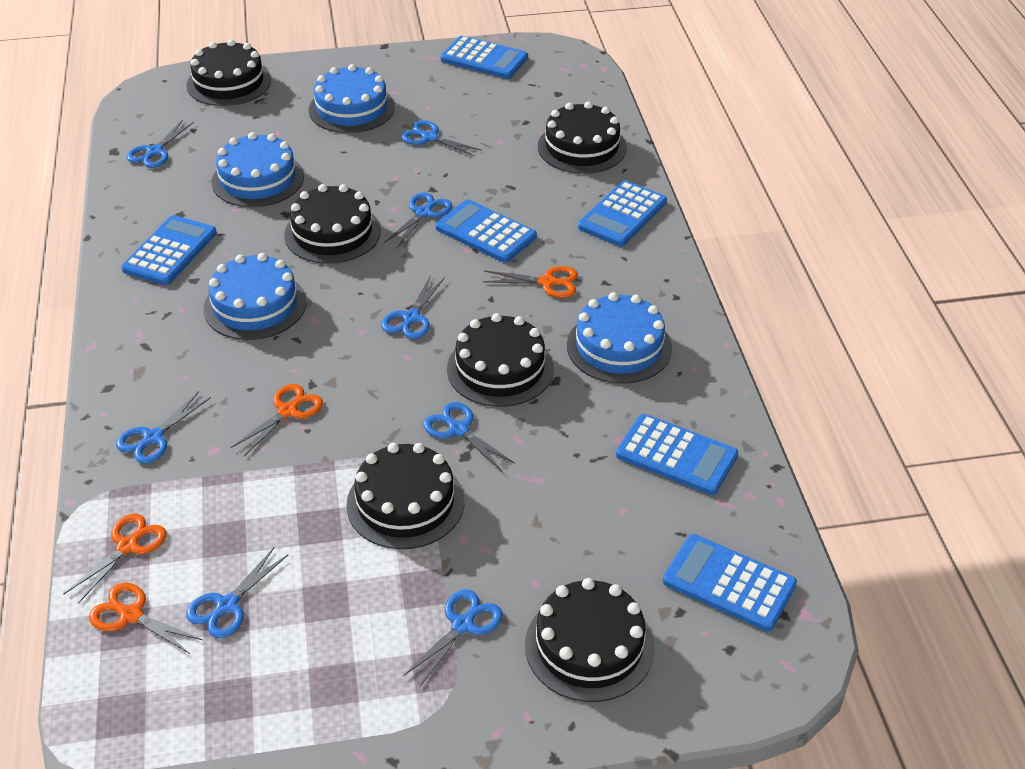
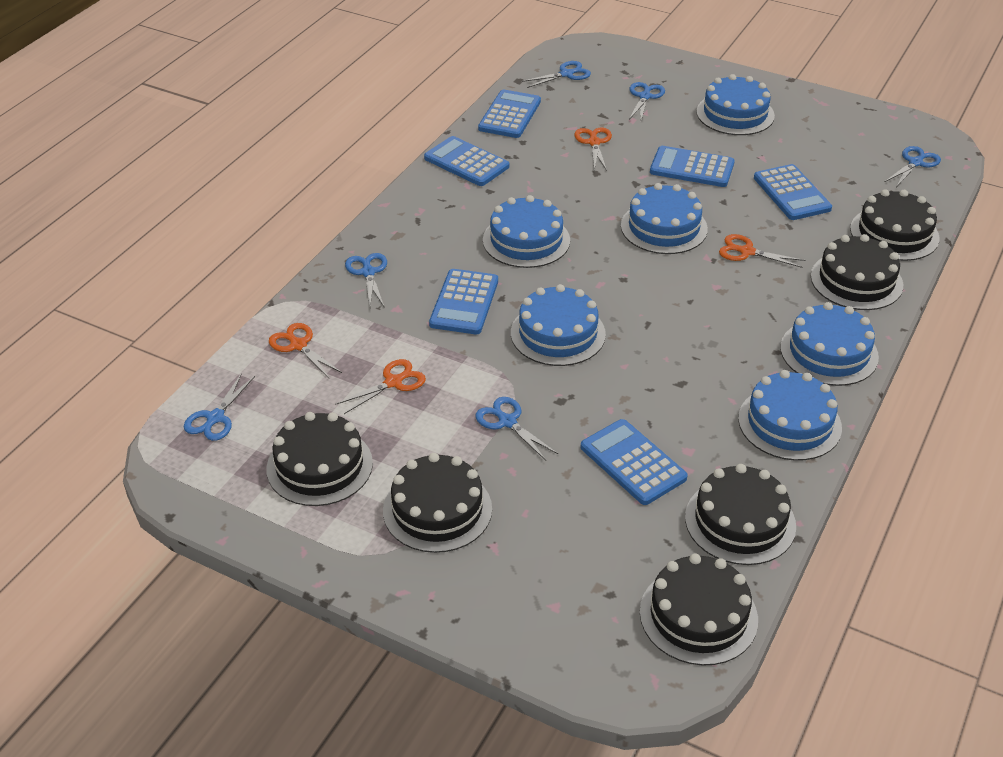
blue cake: [204,253,306,340] [212,132,304,207] [309,64,395,133] [567,292,672,384] = 4 -> [483,195,570,268] [511,284,606,366] [621,183,708,254] [697,74,775,135] [738,370,842,461] [780,302,879,386] = 6
blue scissors: [116,391,211,464] [126,120,194,168] [186,548,288,638] [381,275,445,339] [384,192,452,248] [401,120,482,157] [403,589,503,686] [423,402,515,471] = 8 -> [184,373,255,441] [345,253,387,306] [475,397,558,460] [521,61,591,88] [629,82,665,120] [885,146,941,187] = 6

